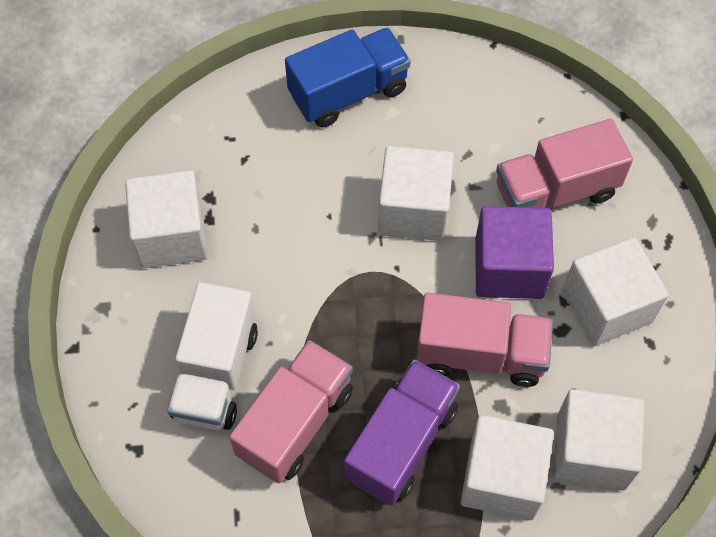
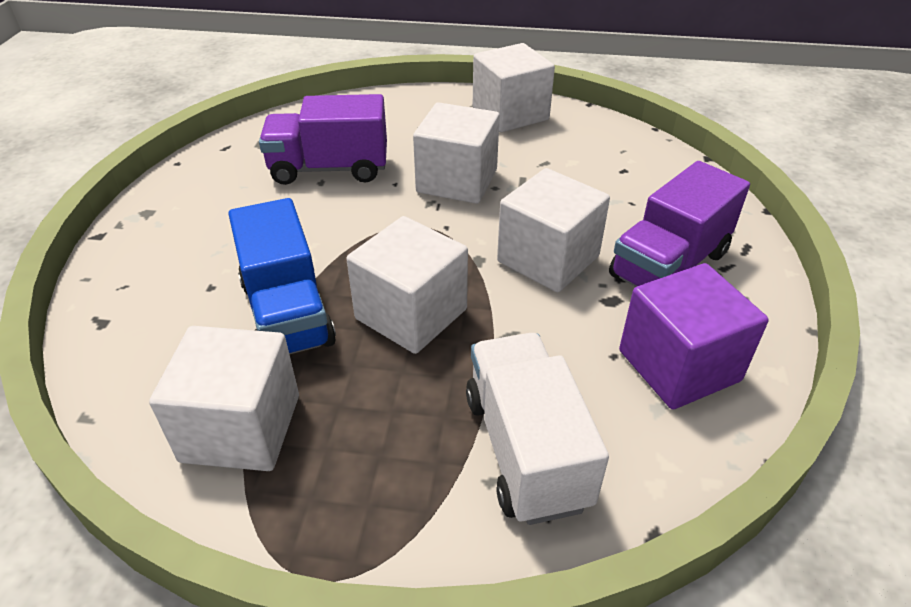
pink truck: [229,340,353,483] [416,293,553,387] [496,119,633,208] = 3 -> none = 0
purple truck: [344,360,460,506] = 1 -> [259,94,387,185] [609,161,750,287] = 2

